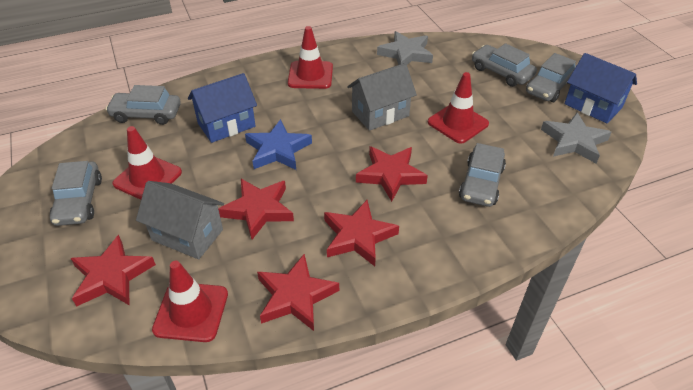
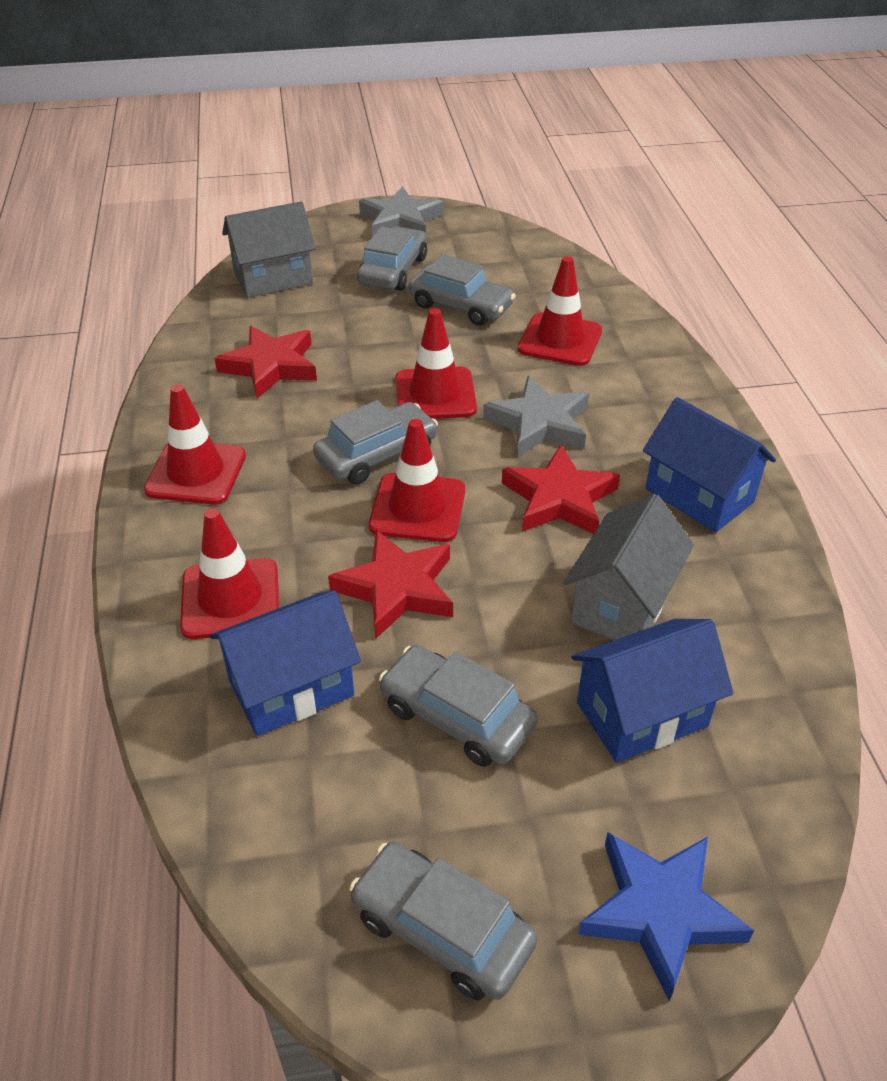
blue house: [188,73,257,143] [564,53,637,123] = 2 -> [210,590,361,736] [572,619,733,763] [643,397,776,532] = 3
red star: [70,235,156,306] [218,179,294,239] [257,254,339,331] [324,200,399,266] [356,146,428,202] = 5 -> [214,326,317,399] [328,530,453,638] [502,445,620,534] = 3
red traffic cone: [112,126,182,200] [152,261,228,342] [288,26,333,89] [428,72,489,144] = 4 -> [144,384,246,505] [180,508,279,639] [369,419,465,542] [395,308,477,419] [518,256,602,366] = 5

